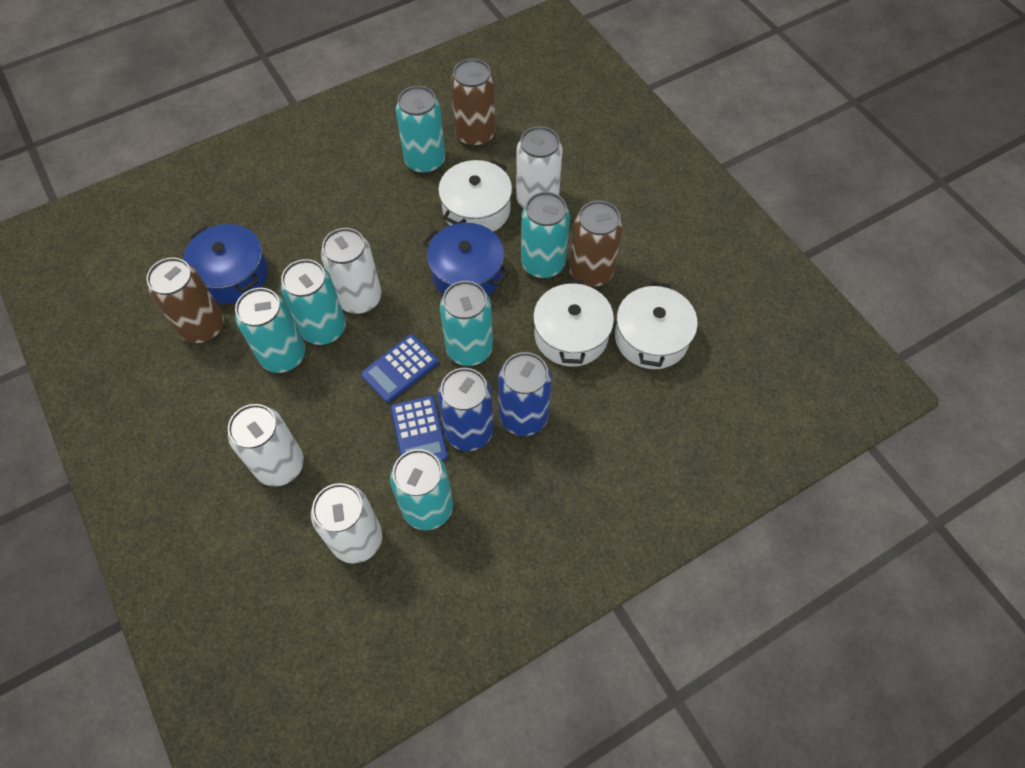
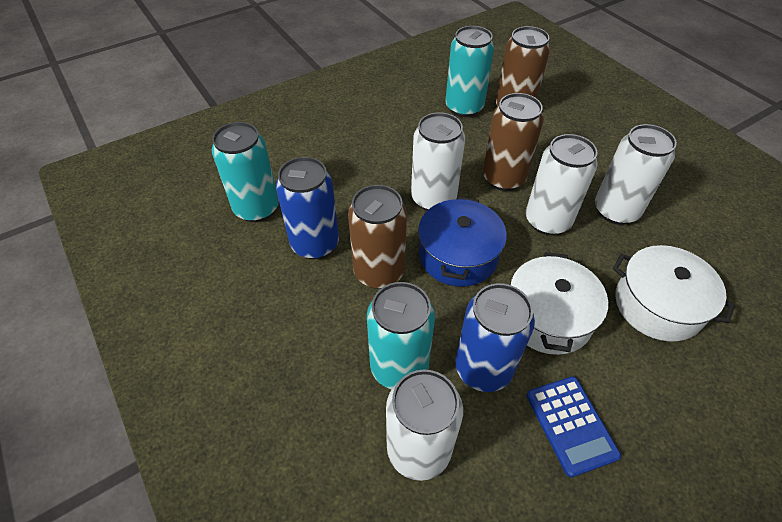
blue calculator: [361,334,439,403] [390,396,448,461] = 2 -> [527,376,621,478] = 1
blue pot: [183,224,268,304] [423,223,509,295] = 2 -> [418,196,507,287] = 1
turquoise can: [235,288,305,373] [281,259,346,345] [390,449,453,530] [396,86,445,174] [440,281,493,366] [521,192,570,279] = 6 -> [212,122,279,222] [367,282,435,390] [445,26,494,117] = 3
white pot: [438,160,512,232] [533,279,614,367] [615,282,698,369] = 3 -> [510,252,608,355] [613,245,735,342] = 2

